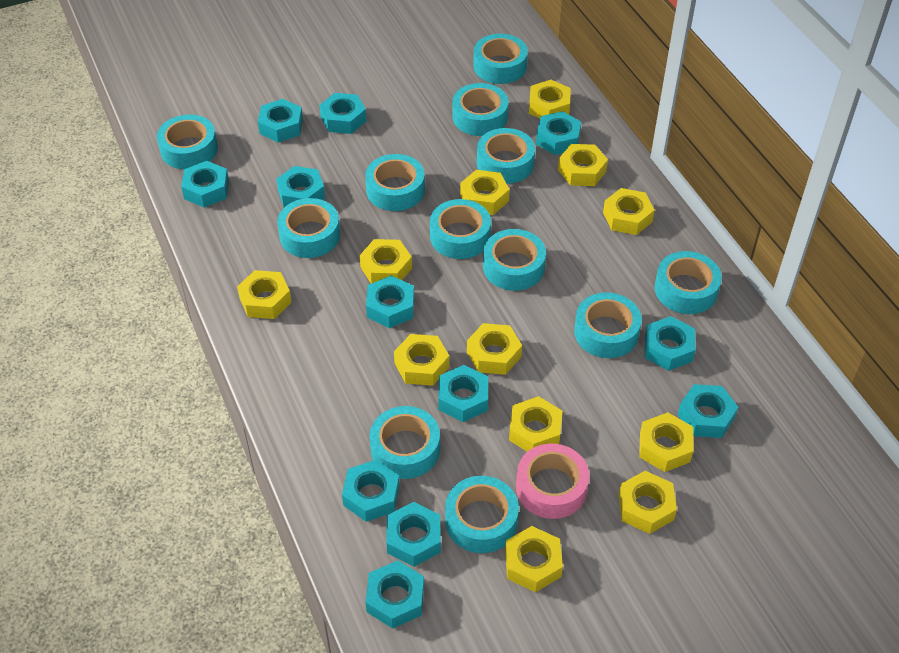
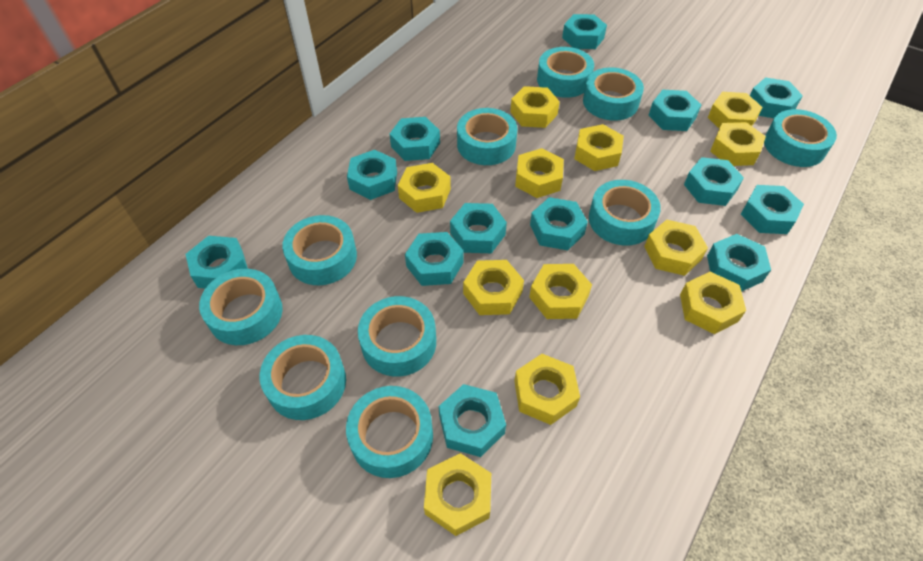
pink tape: [516,444,589,519] = 1 -> none = 0
turquoise nut: [181,161,229,208] [258,99,303,143] [276,166,325,207] [319,93,366,134] [342,460,400,522] [365,560,424,629] [366,276,414,328] [386,502,441,567] [438,365,488,422] [536,111,581,155] [645,316,696,371] [678,384,738,438] = 12 -> [186,236,248,289] [347,150,397,200] [390,117,440,161] [405,232,464,286] [438,384,506,457] [450,203,507,253] [530,197,588,250] [562,14,607,49] [648,90,701,131] [684,157,744,206] [707,234,771,292] [741,185,804,234] [750,77,803,118] = 13
turquoise tape: [157,114,218,169] [277,198,340,258] [365,154,425,211] [369,406,440,479] [430,199,491,259] [445,476,519,553] [452,83,509,136] [473,34,528,84] [477,128,535,184] [483,229,546,291] [574,292,642,358] [655,251,722,314] = 12 -> [199,269,283,345] [260,335,346,420] [282,215,357,285] [346,386,433,478] [358,296,436,377] [457,108,517,165] [537,47,594,98] [583,67,644,121] [589,180,661,245] [764,109,837,167] = 10

